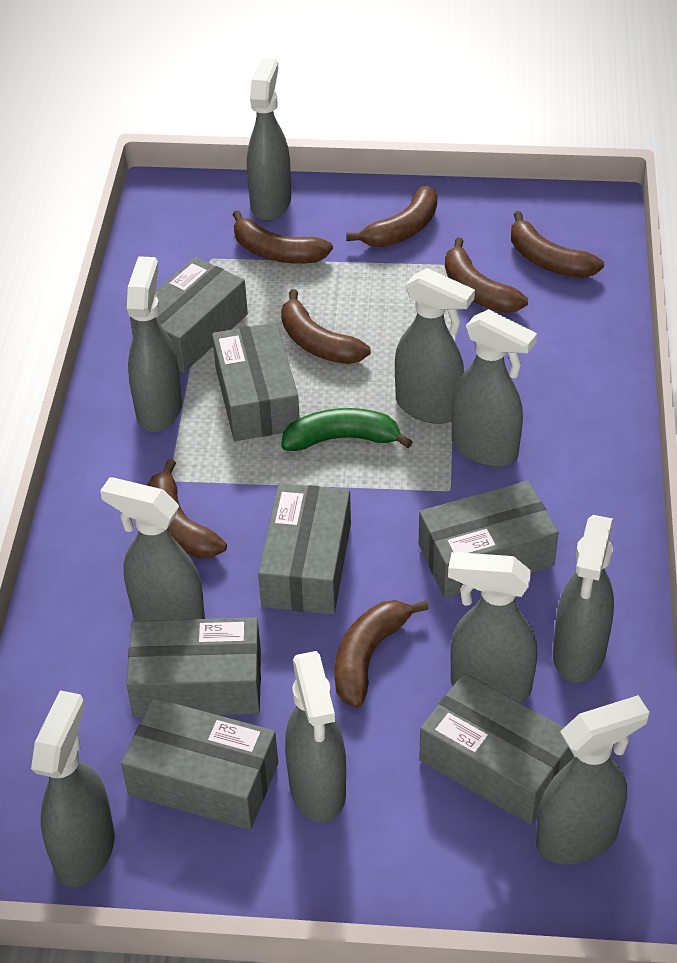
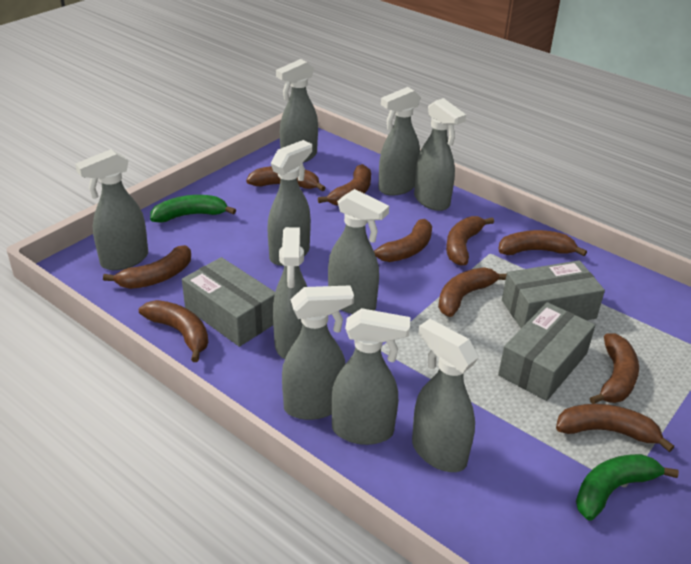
brown banana: [147,459,227,558] [232,210,333,264] [281,289,371,364] [335,600,429,708] [346,185,437,247] [445,237,528,313] [511,211,604,278] = 7 -> [103,245,191,289] [139,300,208,362] [246,166,326,191] [318,164,371,205] [373,219,432,262] [438,267,507,317] [446,216,494,266] [499,230,587,256] [556,404,674,452] [590,333,639,404] = 10
green banana: [281,408,413,451] = 1 -> [150,195,236,223] [576,454,679,521] = 2
grey box: [121,698,278,830] [126,617,261,717] [130,257,248,373] [212,322,300,441] [258,483,351,614] [419,481,558,598] [419,673,574,825] = 7 -> [182,257,275,347] [498,302,595,401] [502,260,605,328] = 3

